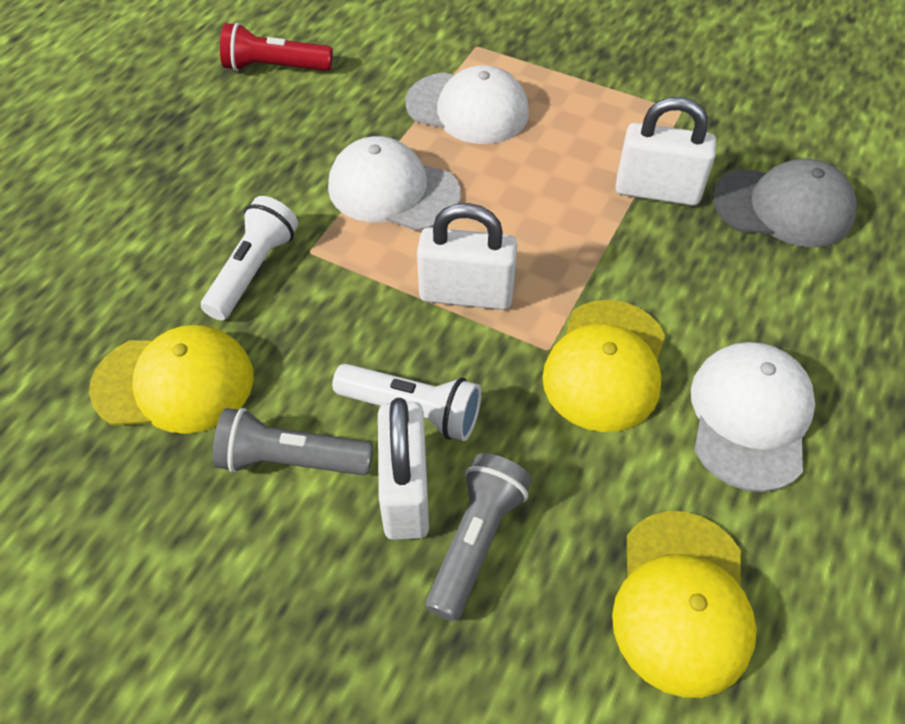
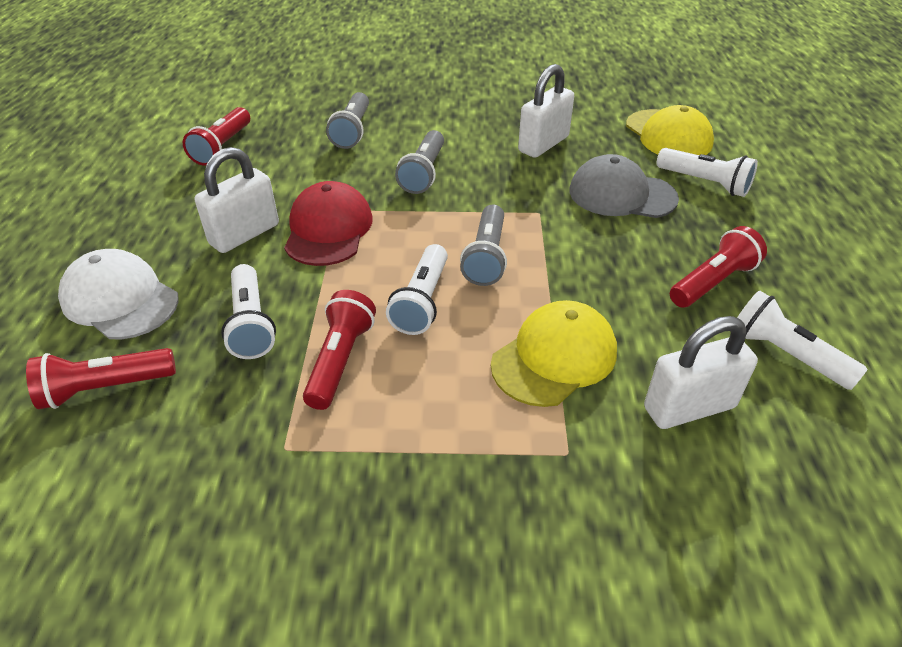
grey flashlight: [213,408,373,476] [426,453,532,621] = 2 -> [326,92,369,149] [395,130,444,194] [460,205,507,286] = 3
red cap: none = 0 -> [284,181,373,266] = 1
red flashlight: [220,23,333,71] = 1 -> [26,348,176,409] [183,107,250,166] [303,290,376,410] [670,226,767,308] = 4
white cap: [328,136,461,231] [406,65,529,144] [691,342,815,492] = 3 -> [58,249,179,339] = 1
white flashlight: [201,196,298,320] [332,364,481,441] = 2 -> [221,264,276,359] [386,244,448,335] [657,148,758,197] [737,291,868,390] = 4
yellow cap: [89,325,254,434] [542,300,666,432] [612,511,757,698] = 3 -> [491,300,617,407] [626,105,714,155] = 2

